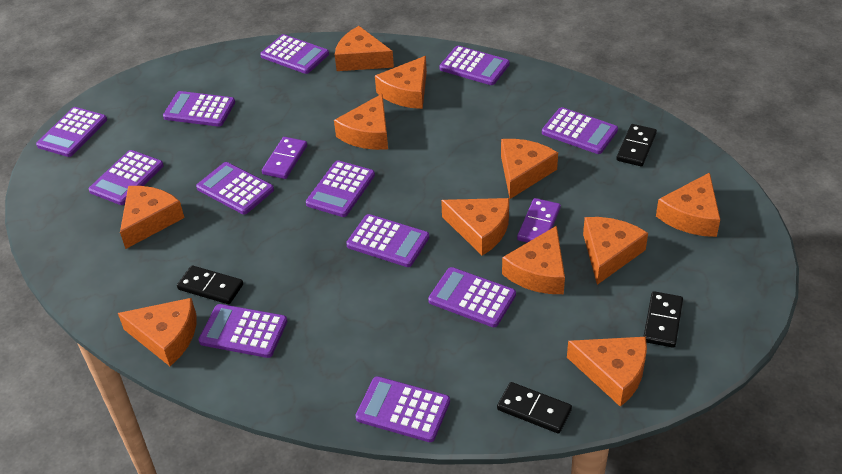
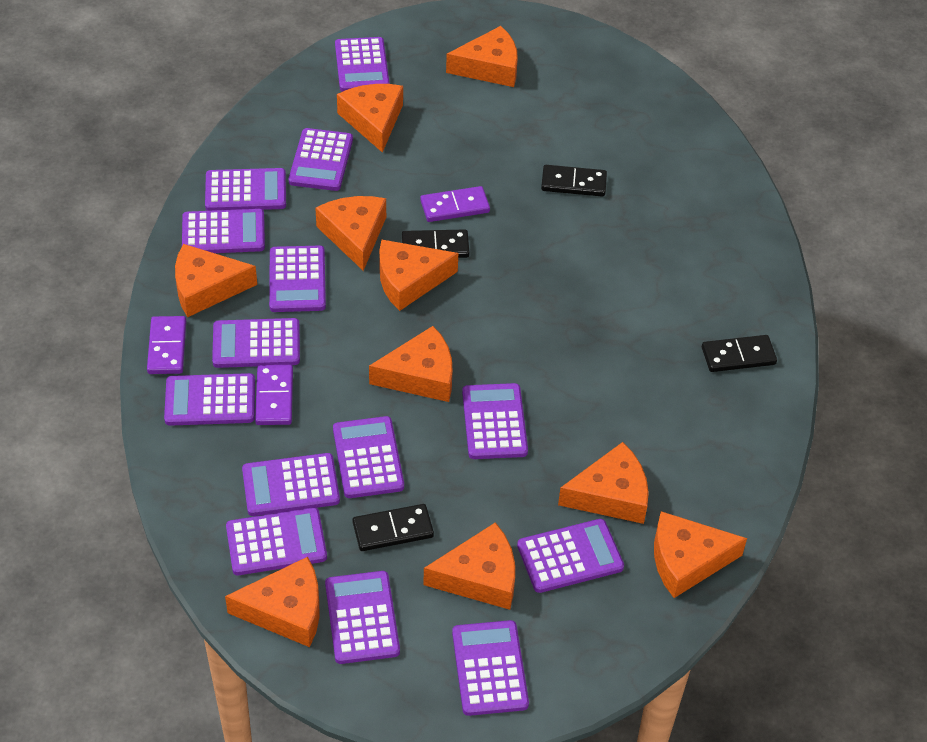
orange cheese: [118,298,196,366] [120,186,184,249] [334,94,388,150] [335,26,394,71] [375,56,427,109] [441,198,509,256] [501,139,558,199] [502,226,565,294] [567,337,647,407] [583,217,648,285] [656,172,720,237] = 11 -> [175,244,257,317] [225,557,319,647] [315,196,386,271] [337,84,403,153] [369,326,453,402] [379,239,458,311] [423,522,515,610] [446,26,518,87] [558,442,649,524] [654,511,747,598] = 10
purple calculator: [36,107,107,157] [89,150,164,205] [163,91,235,127] [196,162,274,214] [198,304,287,358] [260,34,329,74] [306,160,375,217] [346,214,429,267] [355,376,450,442] [428,267,516,327] [439,46,510,85] [542,107,618,154] = 12 -> [164,373,255,426] [182,209,265,253] [205,168,286,211] [212,318,300,368] [226,508,327,575] [242,453,340,516] [269,245,326,312] [289,128,353,191] [325,571,400,664] [333,416,404,498] [335,37,390,92] [452,620,529,716] [462,383,528,459] [517,519,624,593] = 14
purple domino: [262,137,307,179] [517,198,561,243] = 2 -> [147,316,186,374] [255,365,293,425] [420,186,490,222] = 3

